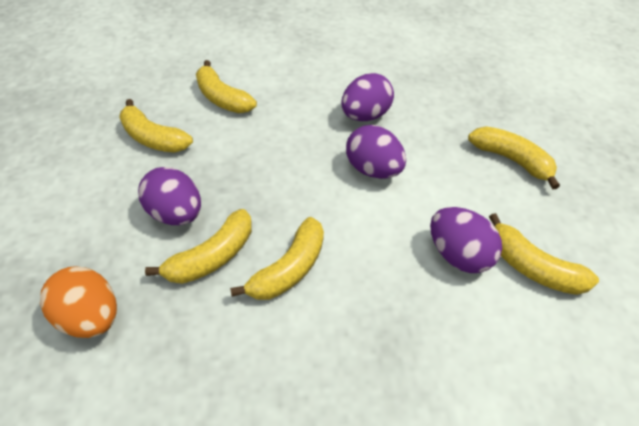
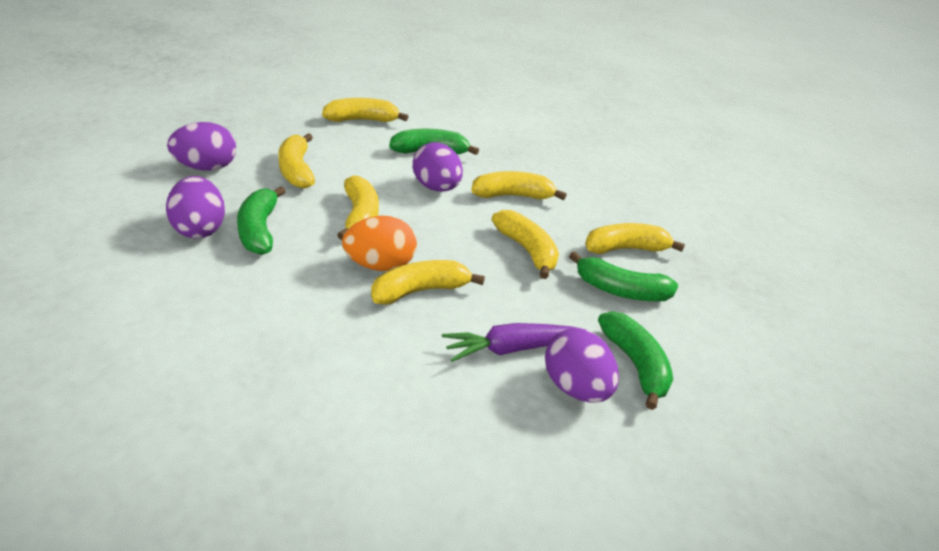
green banana: none = 0 -> [237,186,286,255] [389,129,479,155] [569,251,678,301] [598,311,673,410] = 4
purple carrot: none = 0 -> [442,323,586,362] = 1
yellow banana: [119,99,193,153] [145,209,252,284] [196,60,257,113] [230,217,324,300] [468,126,560,189] [489,213,599,295] = 6 -> [278,133,315,189] [322,98,408,122] [337,175,379,240] [371,260,485,305] [471,171,567,200] [492,210,559,279] [585,223,685,254] = 7

